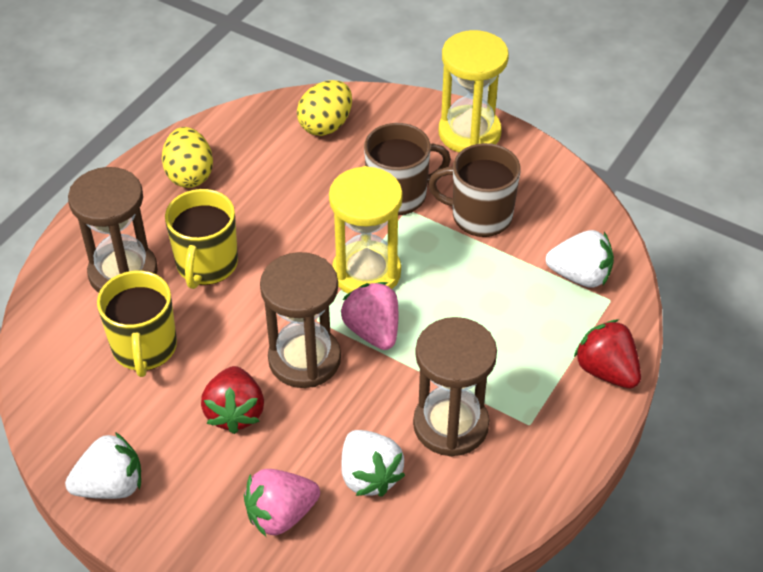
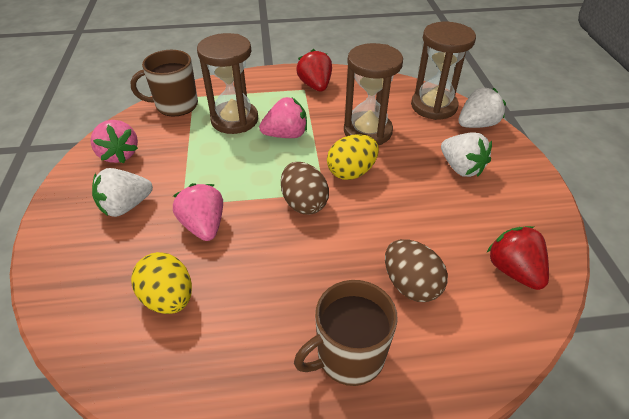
brown egg: none = 0 -> [281,162,329,214] [385,239,448,302] = 2
pink strawberry: [244,469,320,536] [340,282,398,350] = 2 -> [90,120,138,164] [173,183,223,241] [259,97,307,138] = 3
yellow hourglass: [329,166,403,294] [439,30,509,153] = 2 -> none = 0
yellow mug: [97,271,177,377] [165,189,238,289] = 2 -> none = 0

